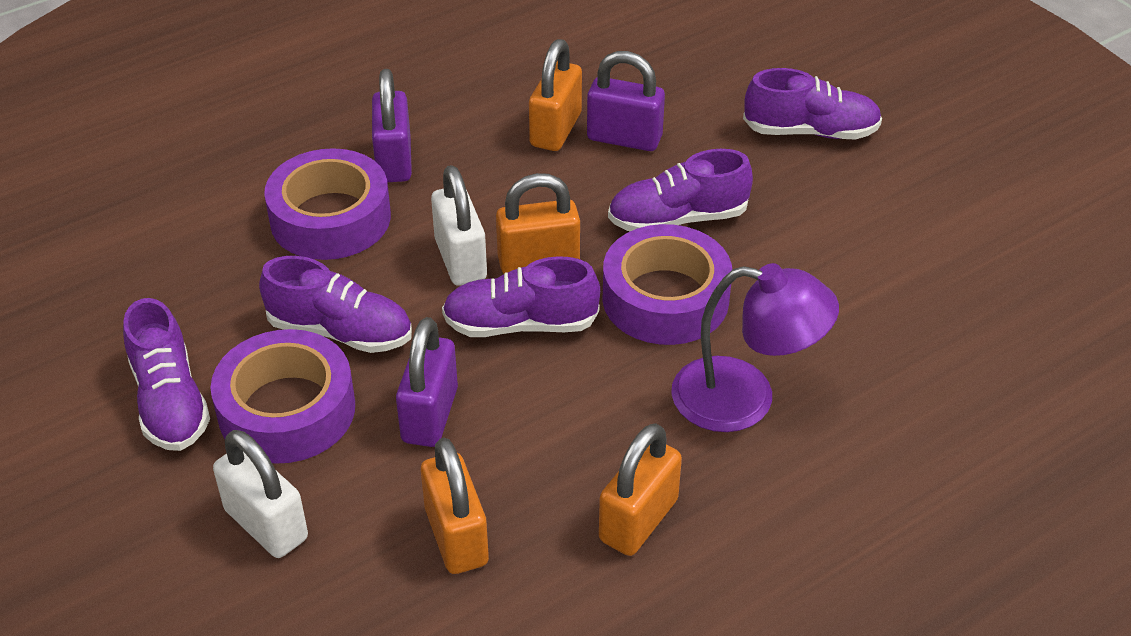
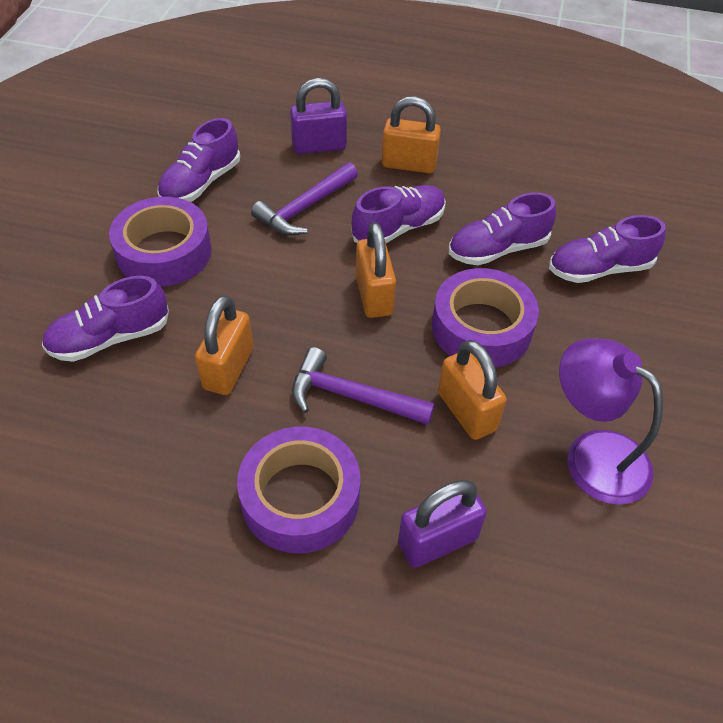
purple hammer: none = 0 -> [251,162,358,235] [292,347,435,425] = 2
purple padlock: [372,69,412,182] [396,317,458,447] [587,51,665,151] = 3 -> [290,78,347,154] [398,480,487,568] = 2
white padlock: [213,430,308,558] [431,165,487,286] = 2 -> none = 0

